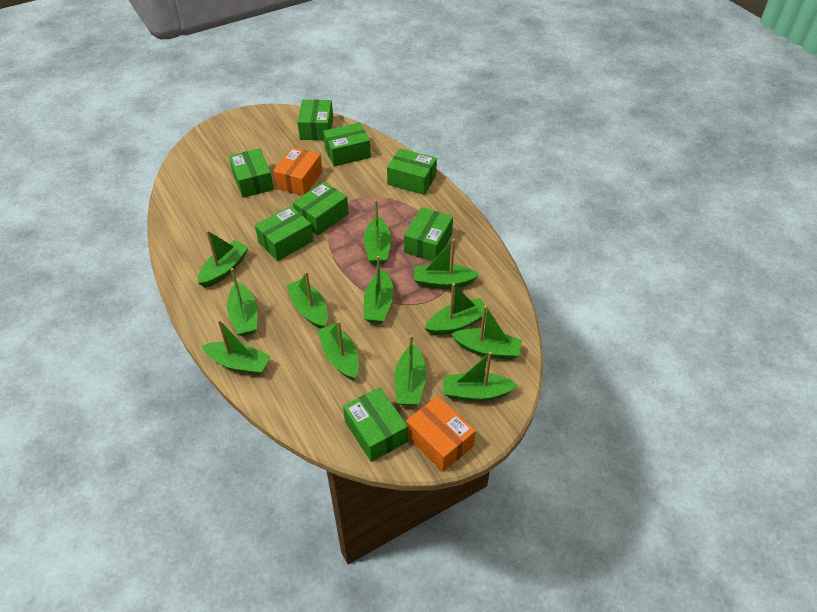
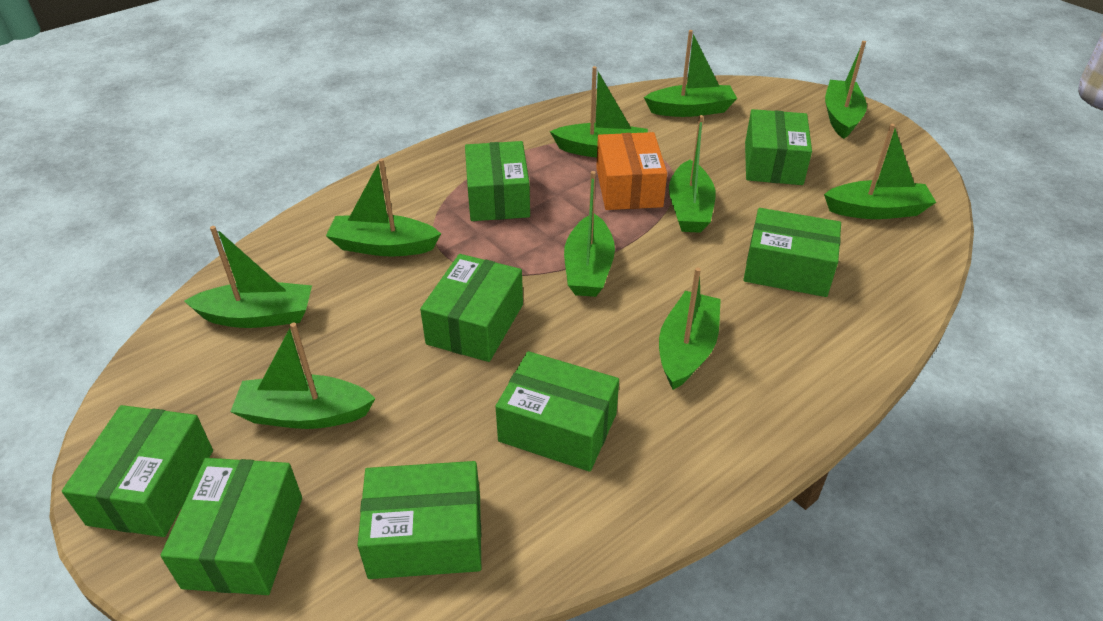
green boat: [198,230,249,288] [202,319,271,375] [227,268,257,336] [286,271,328,329] [317,321,359,380] [364,199,391,264] [364,256,394,324] [394,335,427,406] [414,239,480,289] [425,283,490,335] [443,352,517,401] [451,306,522,360] = 12 -> [184,226,312,328] [230,322,376,429] [326,159,441,256] [550,66,648,157] [564,171,615,297] [644,30,737,117] [659,267,721,390] [669,115,716,233] [824,124,936,219] [825,41,867,139] = 10
orange box: [273,147,322,196] [406,396,476,472] = 2 -> [596,132,667,210] = 1

